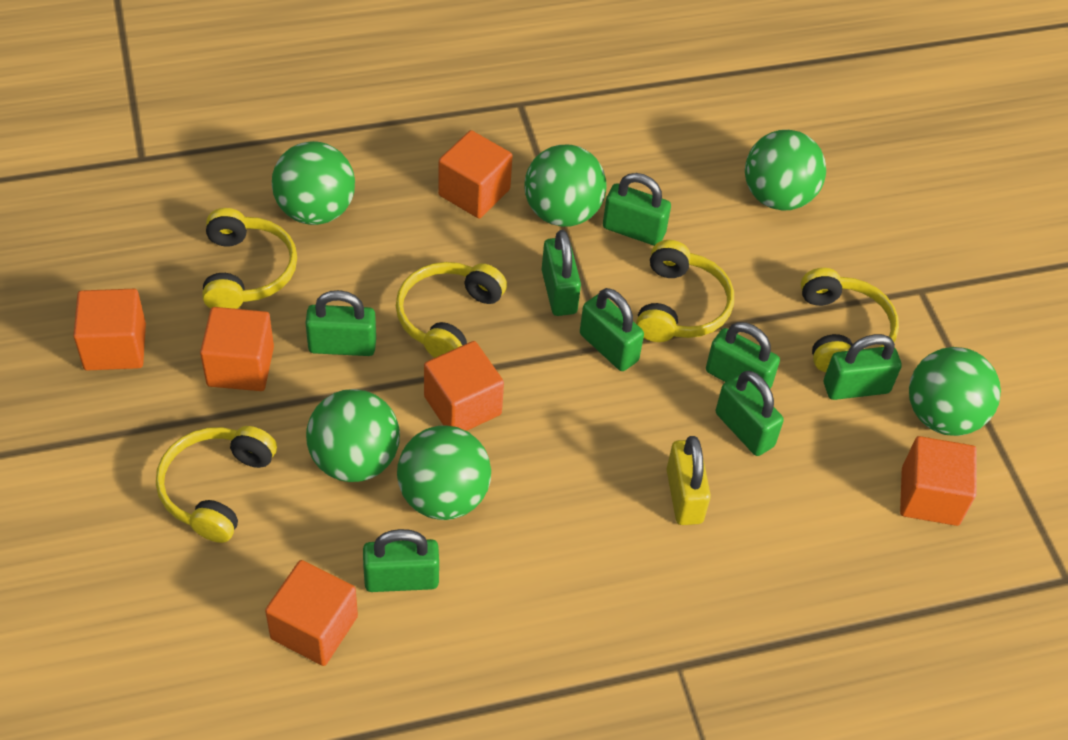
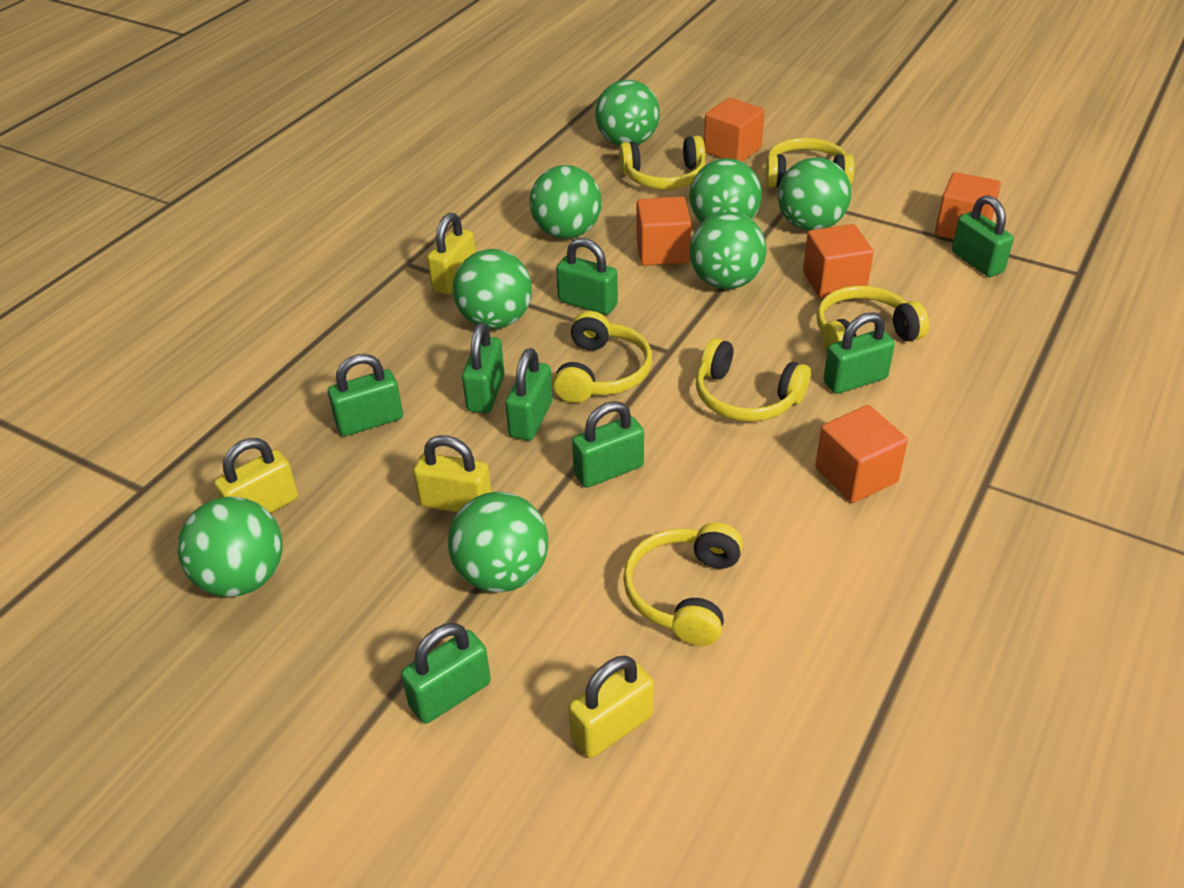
green ball: [272,141,355,225] [306,389,400,482] [397,425,491,520] [524,145,606,227] [745,130,826,211] [909,347,1001,436] = 6 -> [178,496,283,597] [448,492,548,592] [453,249,532,329] [529,165,602,239] [595,80,660,146] [689,158,762,223] [689,212,766,289] [778,157,851,231] = 8
orange cube: [73,289,146,371] [200,307,274,391] [265,560,358,666] [424,341,504,431] [438,130,513,218] [900,436,977,526] = 6 -> [636,197,691,266] [704,98,765,162] [803,224,874,299] [815,405,908,503] [935,172,1001,239] = 5
yellow headphones: [156,426,277,543] [202,208,297,309] [396,262,507,358] [636,240,734,342] [801,268,899,372] = 5 -> [553,311,652,403] [619,136,705,190] [623,522,743,646] [696,338,811,422] [765,137,855,188] [816,286,929,352] = 6
yellow padlock: [666,436,711,525] = 1 -> [214,438,298,513] [414,435,492,512] [427,213,476,295] [569,656,654,758] = 4

